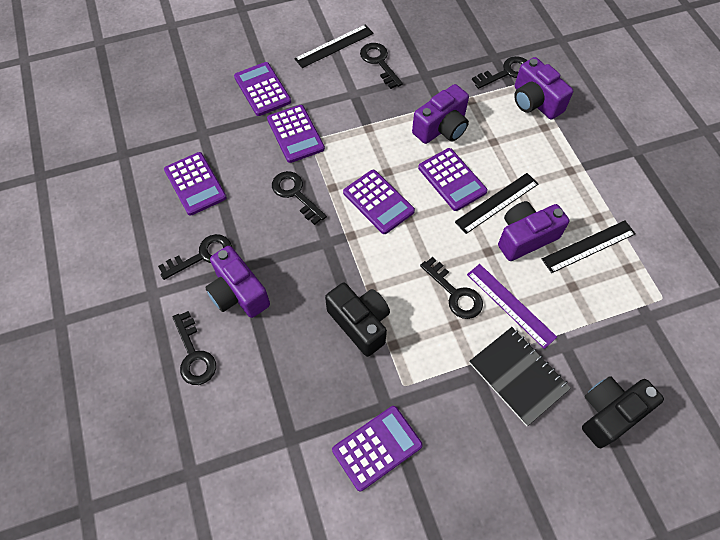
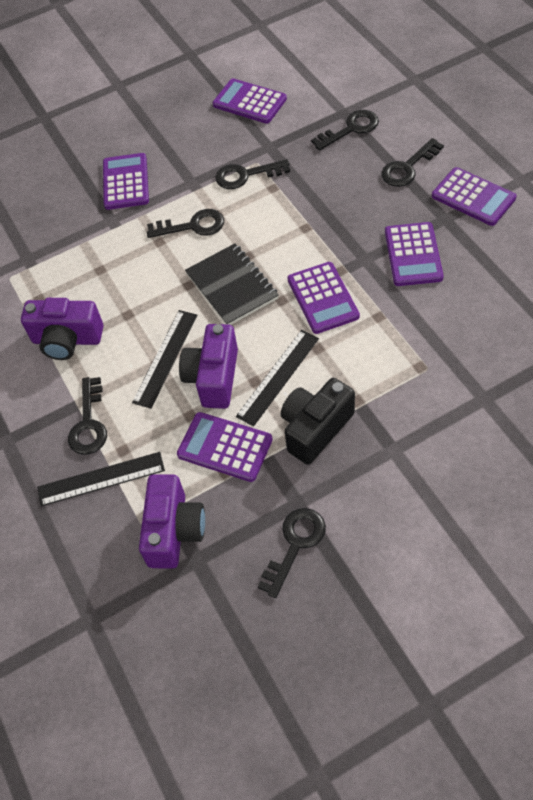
black camera: [325,283,390,357] [582,376,664,448] = 2 -> [281,378,355,465] = 1
purple camera: [205,246,270,318] [412,84,469,144] [498,201,569,261] [514,57,573,120] = 4 -> [21,298,104,360] [139,474,205,569] [179,324,238,409] = 3
purple ruler: [467,264,557,349] = 1 -> none = 0

